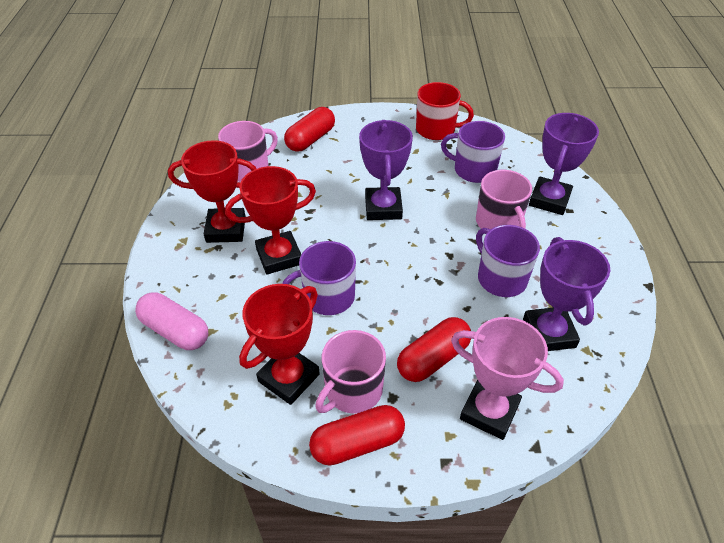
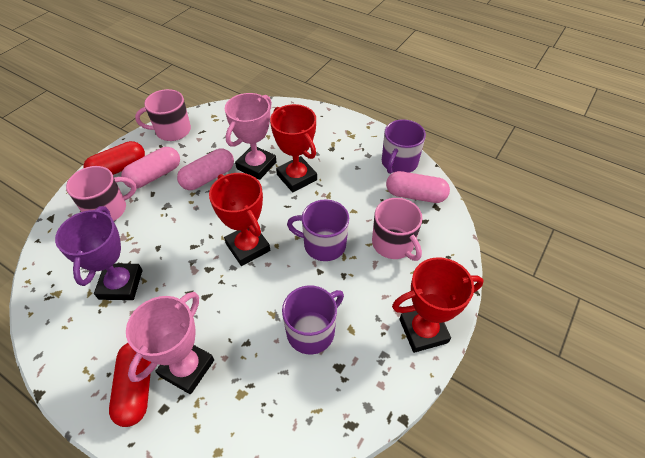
pink capsule: [135,293,208,350] = 1 -> [121,147,180,189] [177,149,234,190] [386,171,450,203] = 3
pink trophy: [451,317,564,440] = 1 -> [126,292,214,394] [225,93,276,180] = 2
purple trophy: [359,120,413,220] [523,237,610,351] [529,113,599,215] = 3 -> [55,206,143,300] = 1
red capsule: [284,107,335,152] [309,405,405,466] [397,317,471,382] = 3 -> [83,141,145,175] [109,343,151,427] = 2
red mug: [416,82,474,140] = 1 -> none = 0

